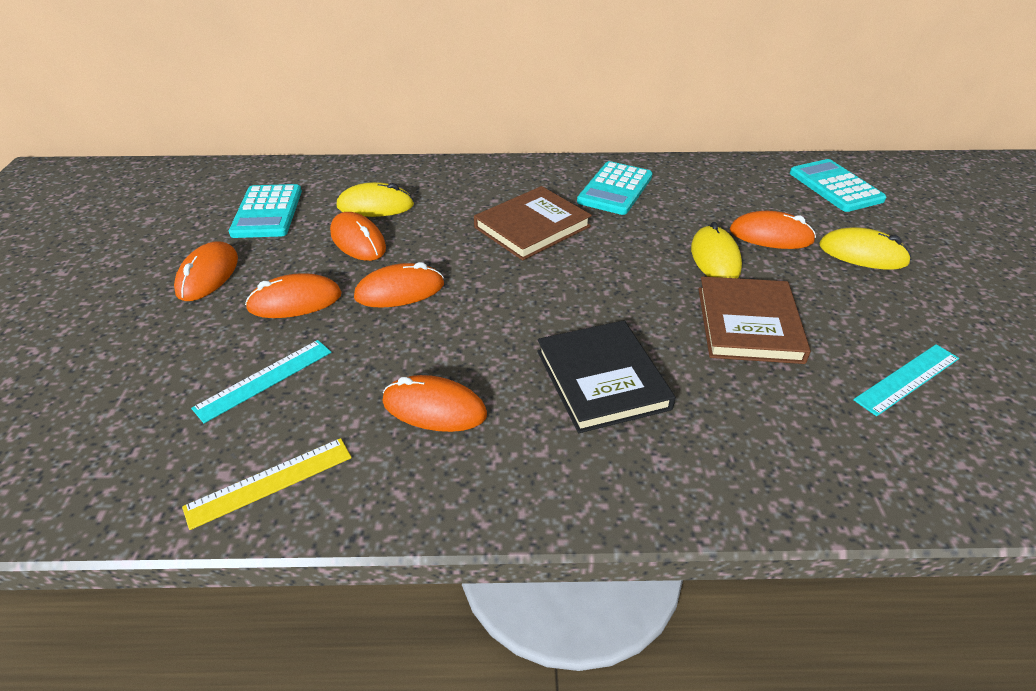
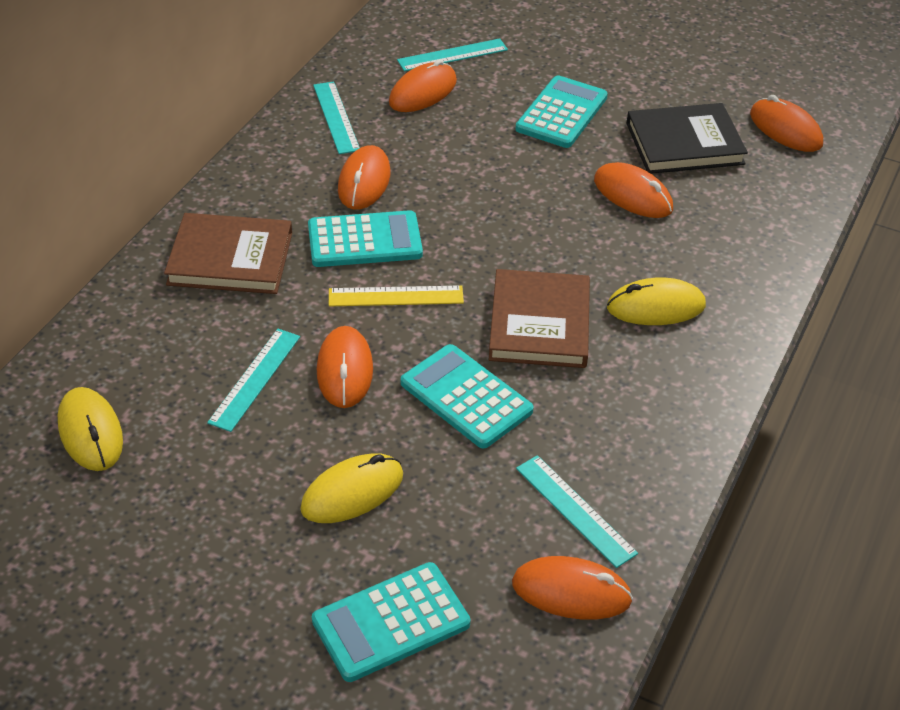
turquoise calculator: [229,184,302,238] [577,161,653,215] [790,159,886,212] = 3 -> [308,210,423,267] [312,562,470,682] [401,344,534,449] [515,75,608,148] = 4
turquoise ruler: [191,340,331,423] [853,344,959,416] = 2 -> [207,329,300,432] [313,82,360,154] [397,38,508,71] [516,455,638,568] = 4

